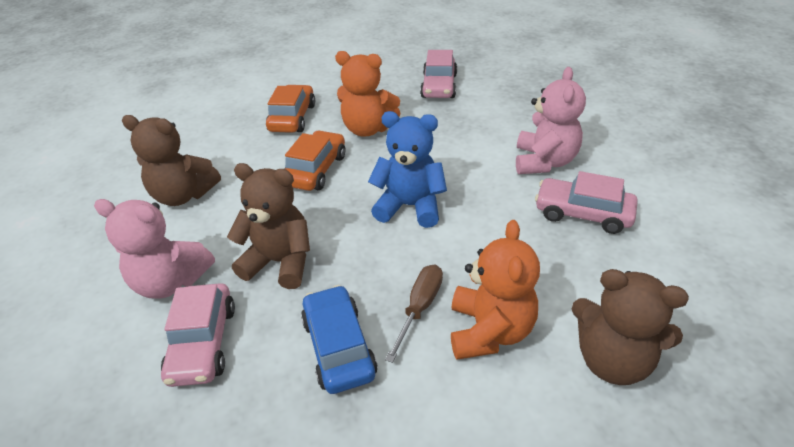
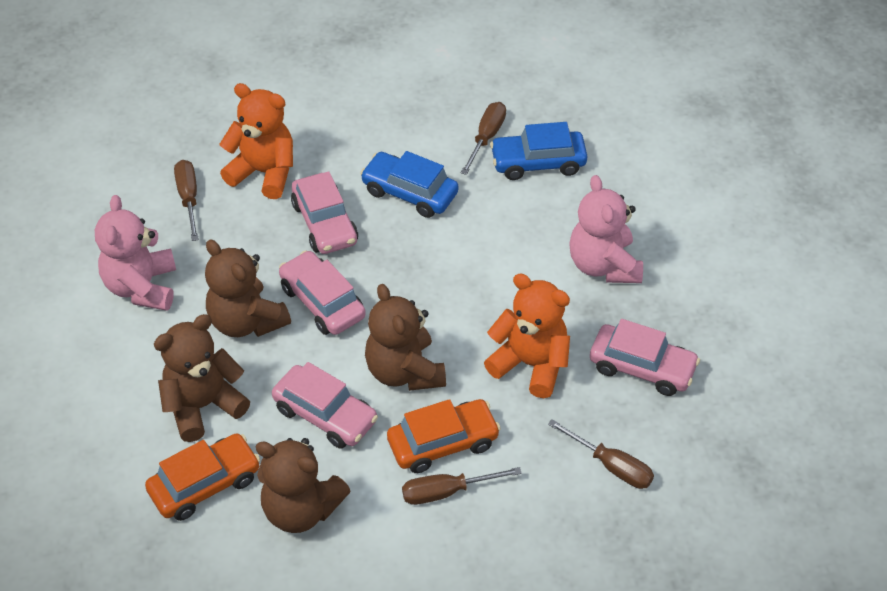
blue car: [301,285,378,394] = 1 -> [360,151,459,218] [490,122,587,180] = 2
blue teddy bear: [368,111,447,228] = 1 -> none = 0
brown screwdriver: [385,265,443,363] = 1 -> [174,160,199,241] [402,467,522,505] [461,102,506,175] [548,419,654,489] = 4
brown teddy bear: [122,115,221,206] [227,163,310,289] [572,269,689,385] = 3 -> [154,314,250,442] [205,239,291,337] [256,438,350,533] [365,284,446,391] = 4
pink car: [161,283,235,387] [420,50,457,98] [535,171,638,234] = 3 -> [272,362,378,449] [279,250,366,335] [291,171,358,254] [590,319,700,396] = 4

